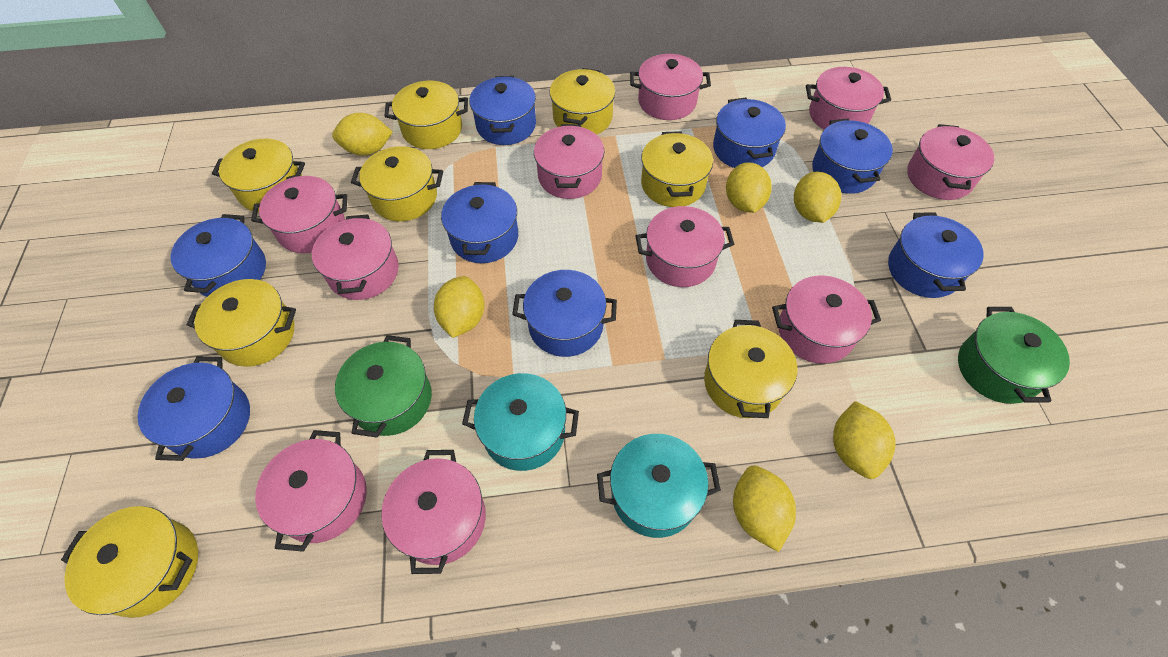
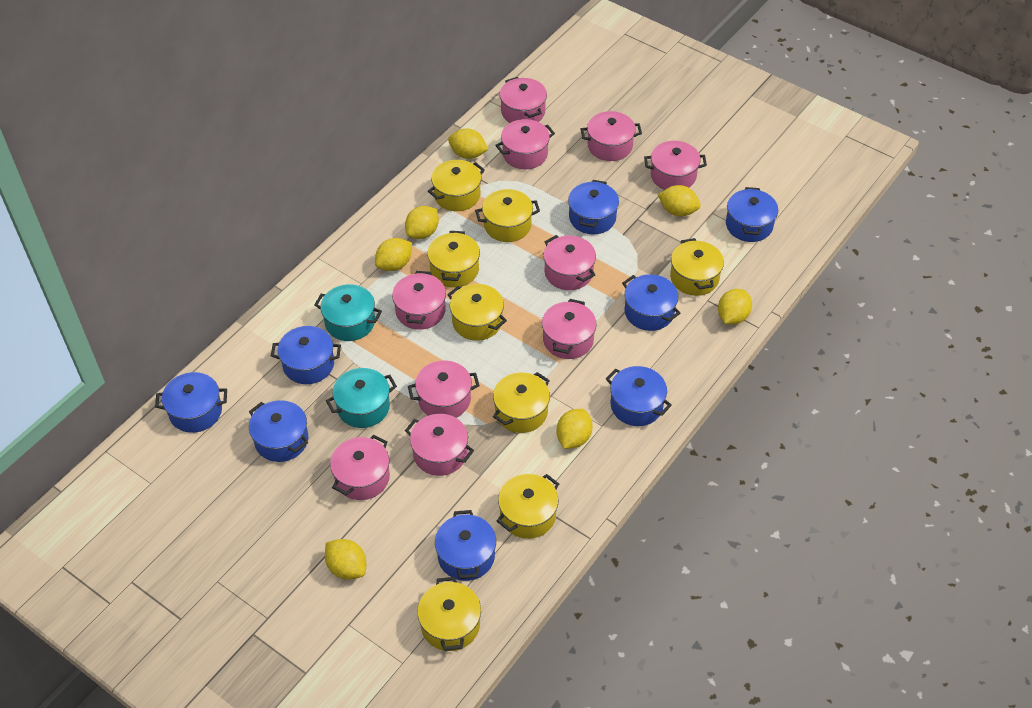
green pot: [335,335,432,437] [958,307,1070,404] = 2 -> none = 0
yellow lemon: [332,113,393,156] [434,276,485,338] [726,162,772,213] [733,465,796,552] [794,172,841,223] [833,401,895,479] = 6 -> [325,539,366,579] [375,238,412,271] [405,206,439,239] [448,129,488,159] [556,409,593,449] [658,185,701,217] [718,289,752,325] = 7

